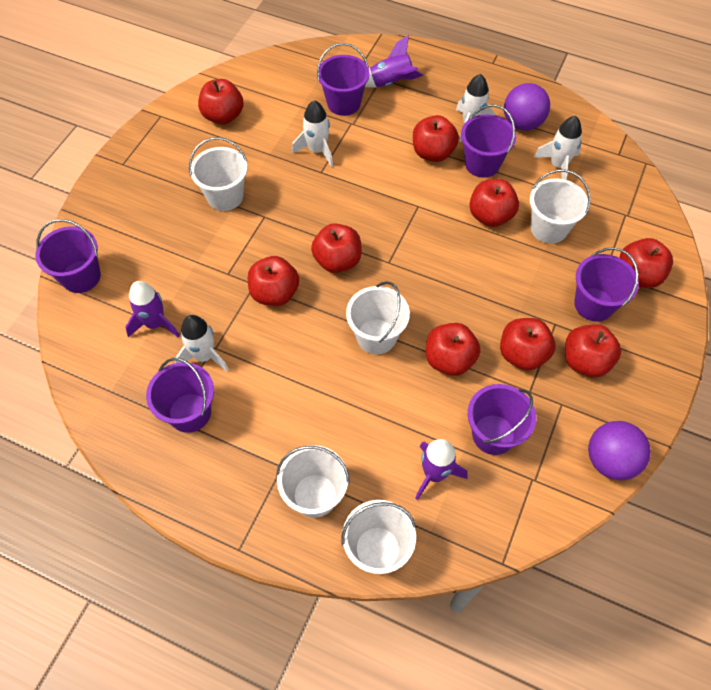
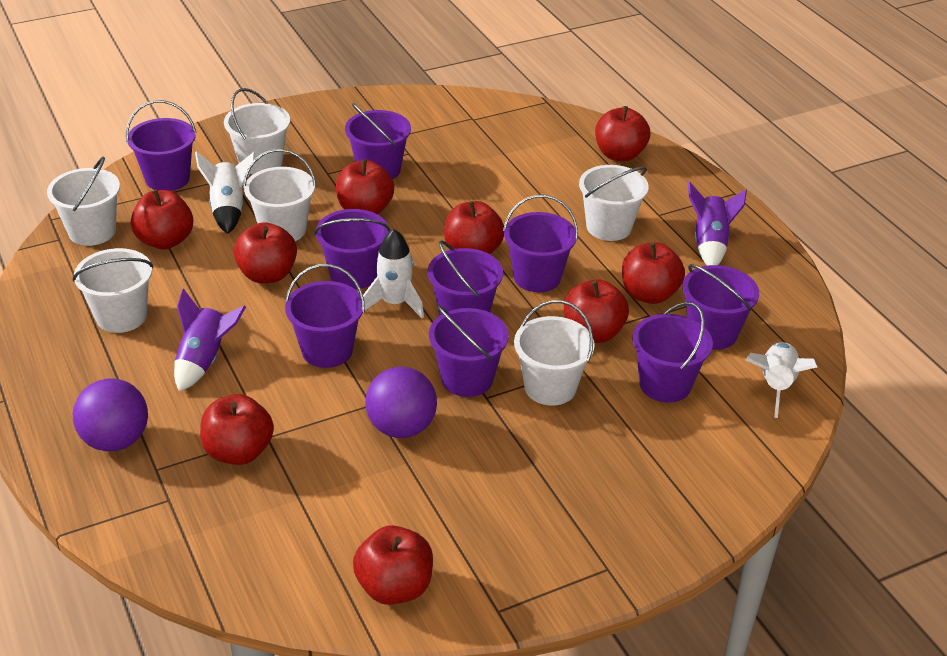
purple bucket: [35,219,101,293] [146,358,214,433] [317,43,370,116] [461,104,516,178] [468,384,536,455] [574,247,639,322] = 6 -> [126,100,197,191] [285,264,365,368] [314,209,390,289] [345,103,411,179] [428,240,503,316] [429,305,509,397] [503,195,578,292] [632,302,713,403] [682,264,759,350] = 9
purple rocket: [125,281,180,338] [365,35,423,87] [415,439,468,500] = 3 -> [174,288,246,392] [688,181,747,266] = 2
white bucket: [189,137,247,211] [276,445,350,518] [341,500,416,574] [346,281,410,354] [530,170,591,244] = 5 -> [47,157,120,246] [72,248,153,333] [224,88,290,174] [243,149,316,241] [514,300,595,406] [579,165,649,241] = 6
white rocket: [175,315,229,372] [292,100,333,167] [456,74,496,142] [534,116,582,180] = 4 -> [195,151,255,234] [363,229,424,319] [746,342,817,418] = 3

